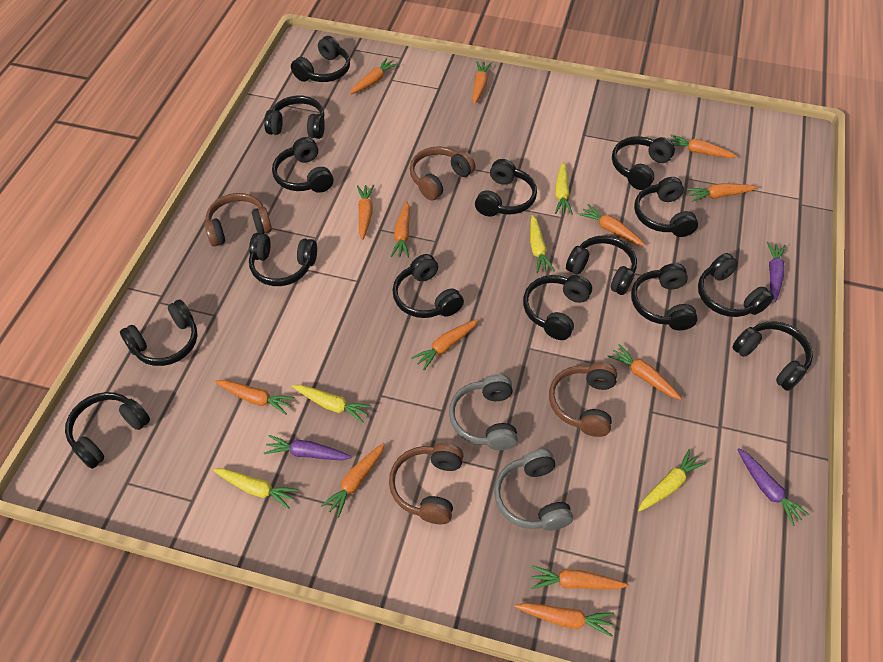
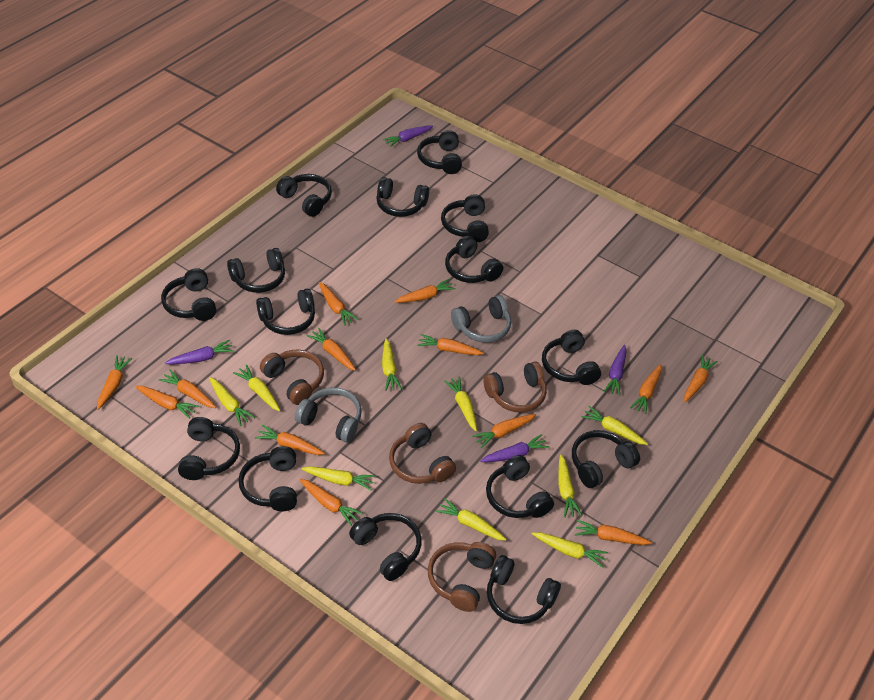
purple carrot: [264,435,352,460] [737,448,810,526] [767,242,786,303] = 3 -> [165,340,234,364] [383,125,433,147] [480,434,550,462] [604,345,627,396] = 4
yellow carrot: [213,468,298,509] [292,385,372,423] [530,215,555,273] [555,162,573,215] [638,449,706,512] = 5 -> [209,377,255,426] [233,364,281,412] [301,466,375,490] [382,338,402,391] [436,498,507,541] [444,376,477,432] [532,532,608,568] [558,454,582,517] [581,406,648,445] = 9

